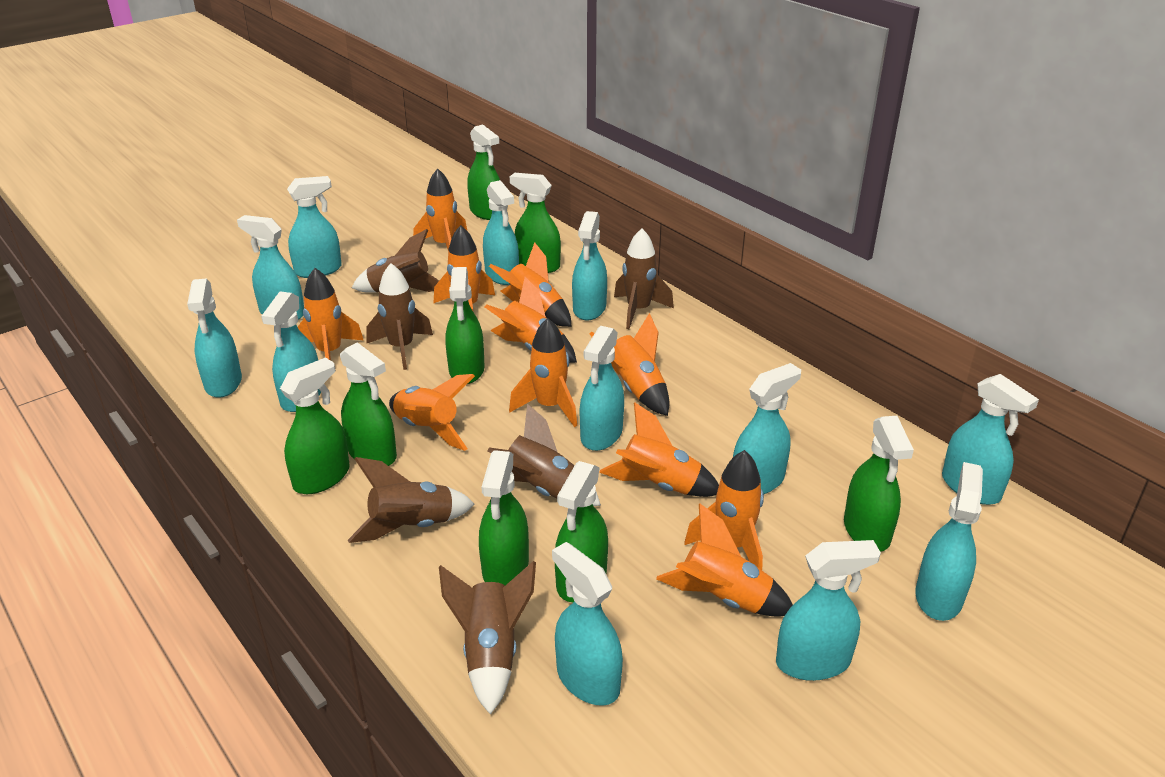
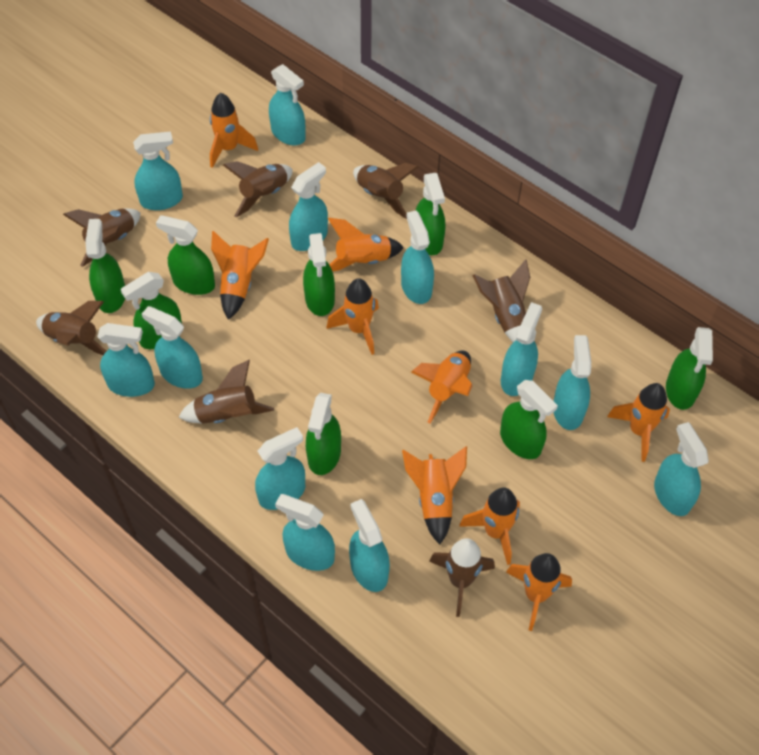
brown rocket: [348,457,475,543] [352,229,439,292] [366,263,433,370] [439,561,536,714] [487,404,601,506] [614,228,674,329] = 6 -> [36,301,107,355] [63,209,141,267] [179,360,274,424] [223,161,293,217] [353,163,418,219] [429,538,495,617] [472,259,530,342] = 7
orange rocket: [298,268,363,361] [389,374,475,451] [413,168,467,249] [433,225,495,311] [485,277,577,363] [489,243,572,327] [509,318,577,427] [589,313,669,416] [599,403,719,497] [656,504,793,617] [684,450,764,570] = 11 -> [210,93,258,168] [211,231,269,320] [326,278,379,355] [328,218,404,271] [402,446,467,545] [411,351,472,423] [459,487,520,565] [506,553,572,631] [607,383,670,462] = 9

